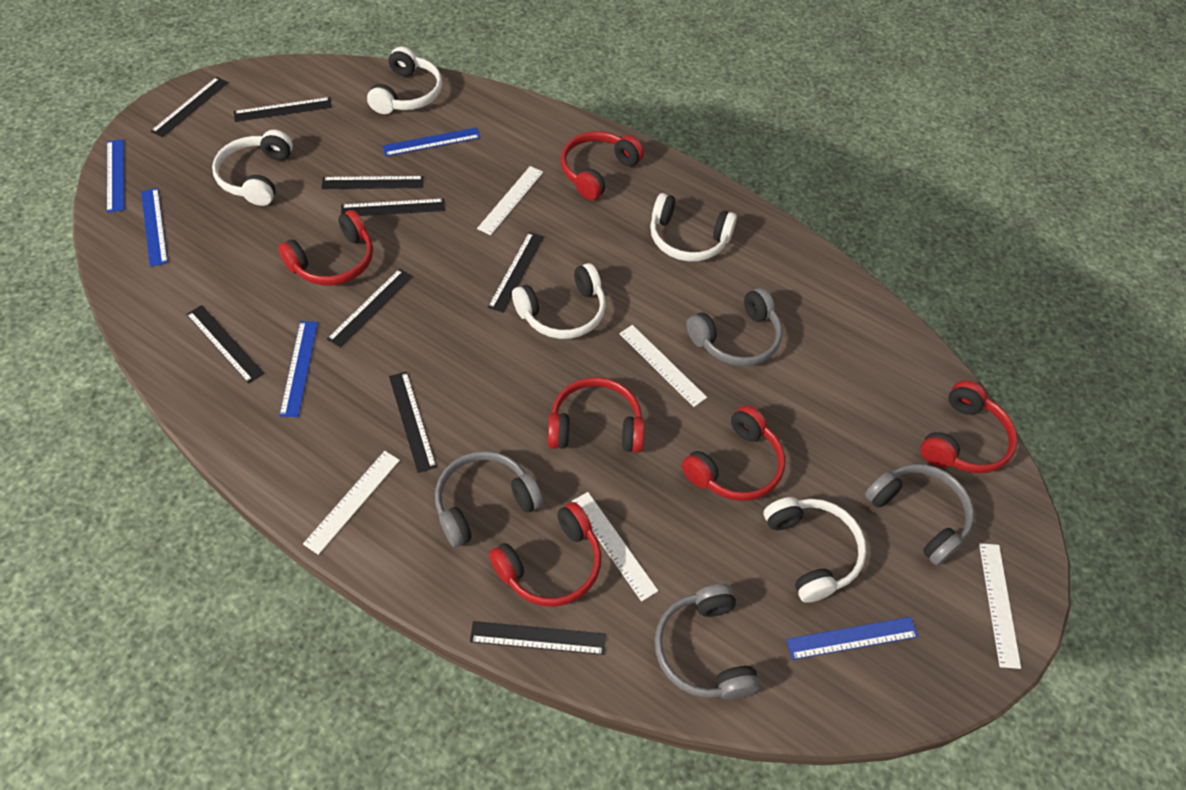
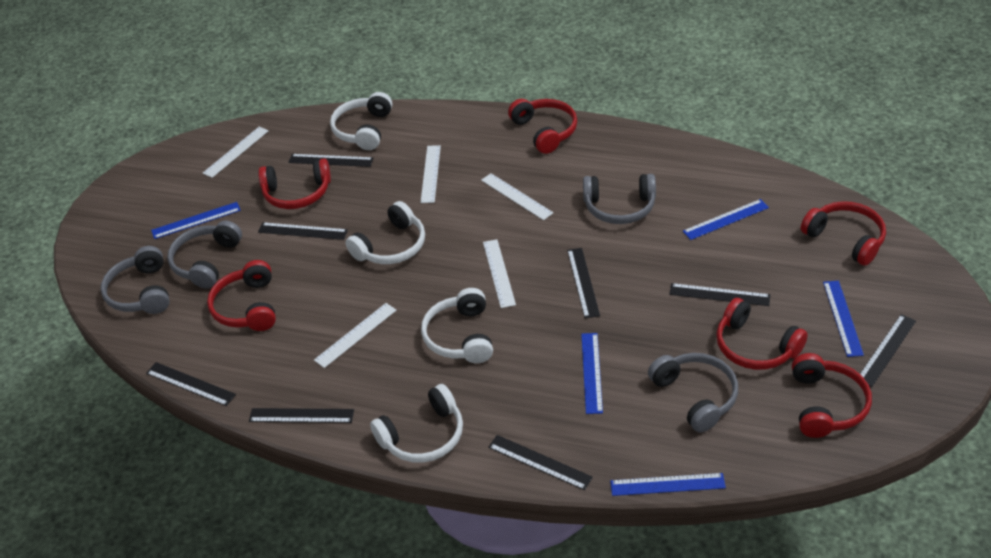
black ruler: [151,77,228,137] [186,305,264,384] [234,97,332,122] [321,176,424,189] [327,269,413,348] [341,198,445,216] [389,371,437,473] [470,621,606,655] [488,232,544,313] = 9 -> [146,362,236,406] [249,408,354,423] [258,222,348,240] [288,154,373,167] [488,435,593,490] [567,248,600,318] [669,283,770,306] [860,314,916,387] = 8
white headphones: [212,130,293,206] [367,47,442,114] [512,263,606,339] [650,193,737,262] [764,497,866,603] = 5 -> [330,92,392,150] [345,201,425,264] [370,384,463,463] [421,288,493,363] = 4

